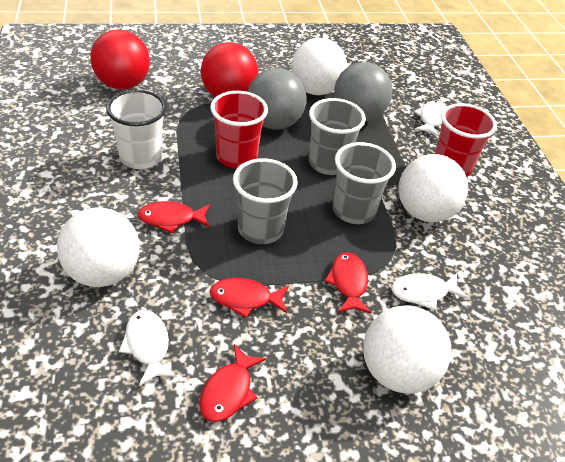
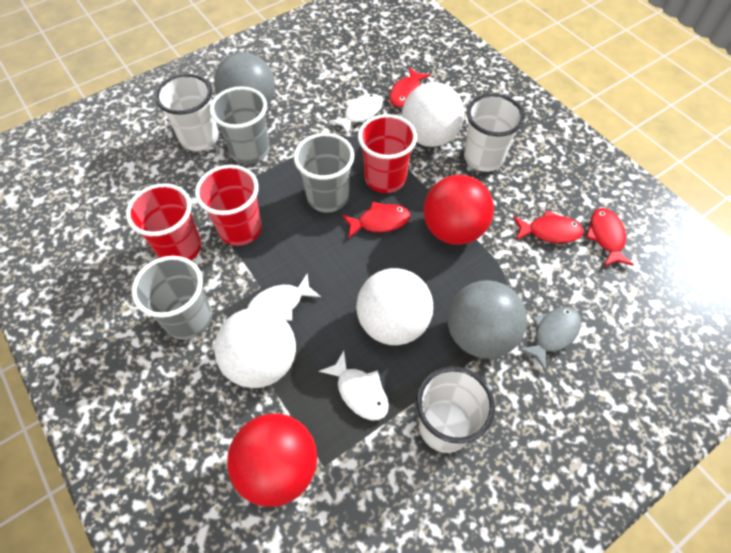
grey fish: none = 0 -> [518,307,581,371] = 1
red cup: [210,91,268,169] [435,103,497,177] = 2 -> [126,183,201,260] [195,165,262,246] [358,114,417,193] = 3
white ball: [57,208,140,287] [291,38,347,95] [363,305,451,394] [398,154,468,222] = 4 -> [215,308,296,388] [356,268,433,345] [402,82,464,147] = 3
white cup: [106,90,166,169] = 1 -> [155,74,219,151] [416,366,495,453] [464,94,525,172] = 3

